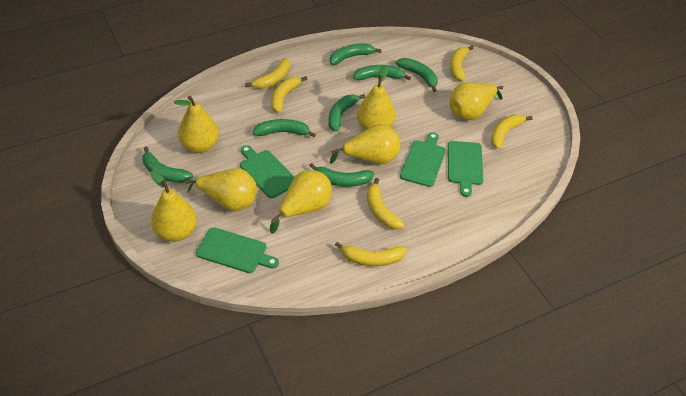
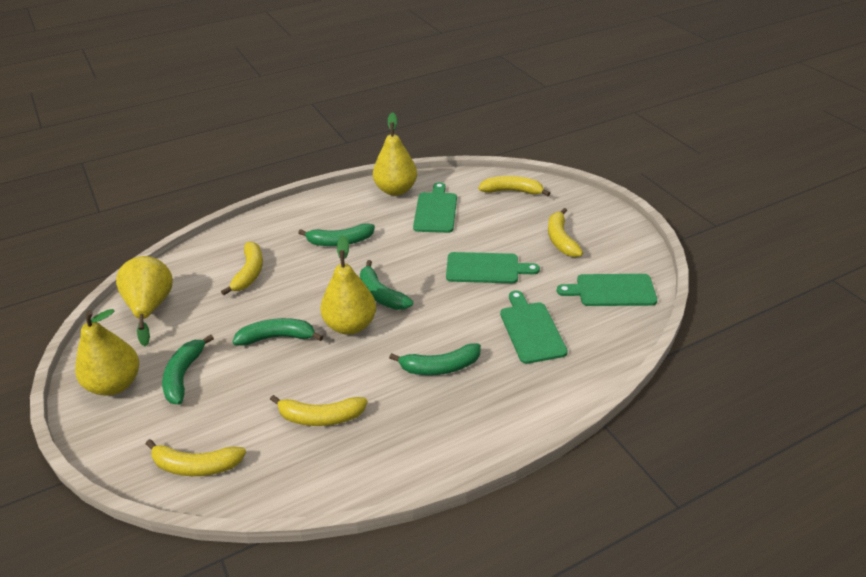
green banana: [143,147,193,183] [253,119,316,137] [309,163,374,187] [328,94,365,132] [330,43,382,65] [353,65,411,80] [396,58,438,92] = 7 -> [162,334,214,405] [232,318,323,346] [298,223,375,246] [360,260,413,310] [389,343,481,375] = 5
yellow banana: [245,58,290,89] [271,76,307,113] [335,242,406,266] [367,178,405,230] [450,45,474,81] [491,114,533,149] = 6 -> [146,439,246,476] [221,242,263,295] [270,395,368,426] [478,176,551,196] [548,208,583,257] = 5
yellow pear: [150,170,197,242] [174,96,219,153] [185,168,257,211] [270,170,332,233] [330,124,400,165] [357,65,396,130] [450,82,503,120] = 7 -> [75,309,139,396] [116,256,173,346] [320,235,376,335] [373,112,417,196] = 4

